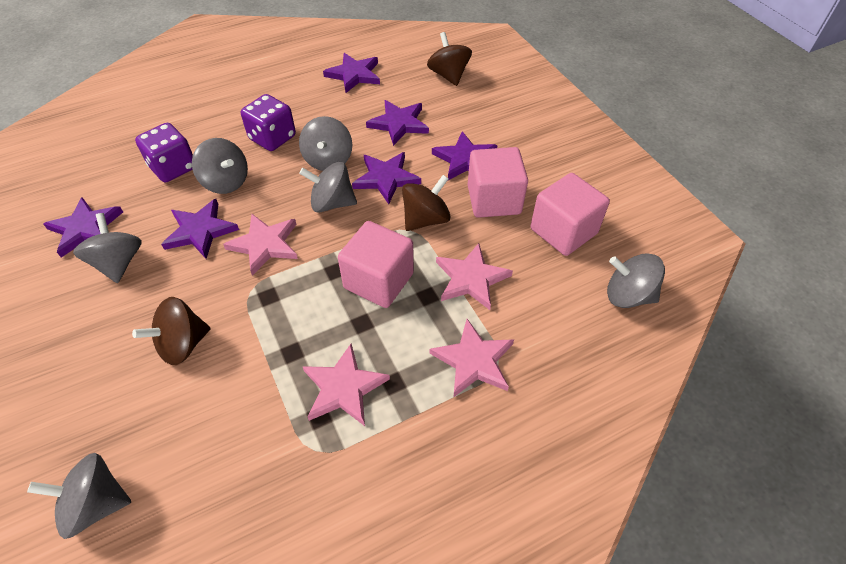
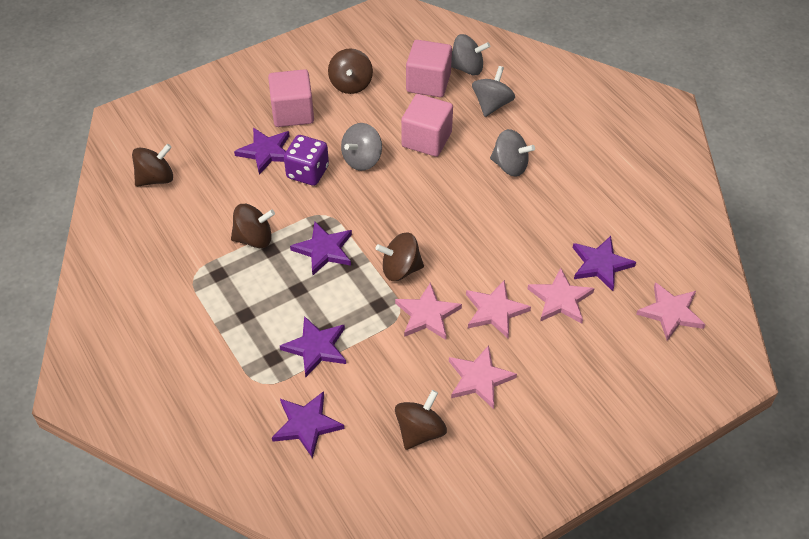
brown spinning top: [132,297,211,365] [402,175,451,231] [427,32,472,86] = 3 -> [132,144,173,187] [231,204,275,248] [328,48,373,94] [376,232,424,281] [395,390,447,450] = 5
grey spinning top: [27,453,131,539] [73,213,142,283] [192,138,248,194] [299,116,352,171] [299,162,357,212] [607,253,665,308] = 6 -> [341,123,382,171] [451,34,490,75] [472,66,515,117] [490,129,535,176] = 4
pink star: [223,214,298,276] [302,344,390,426] [430,319,514,398] [436,243,513,310] = 4 -> [395,283,462,340] [449,345,517,409] [466,280,531,338] [527,268,595,324] [636,282,706,341] = 5
purple dice: [135,123,193,182] [241,94,296,151] = 2 -> [284,135,329,186] = 1
purple star: [43,197,123,257] [161,199,239,259] [323,53,380,93] [352,152,421,204] [366,100,429,146] [432,131,497,180] = 6 -> [234,128,290,175] [272,391,344,458] [280,316,346,377] [290,222,352,275] [573,236,636,291] = 5

